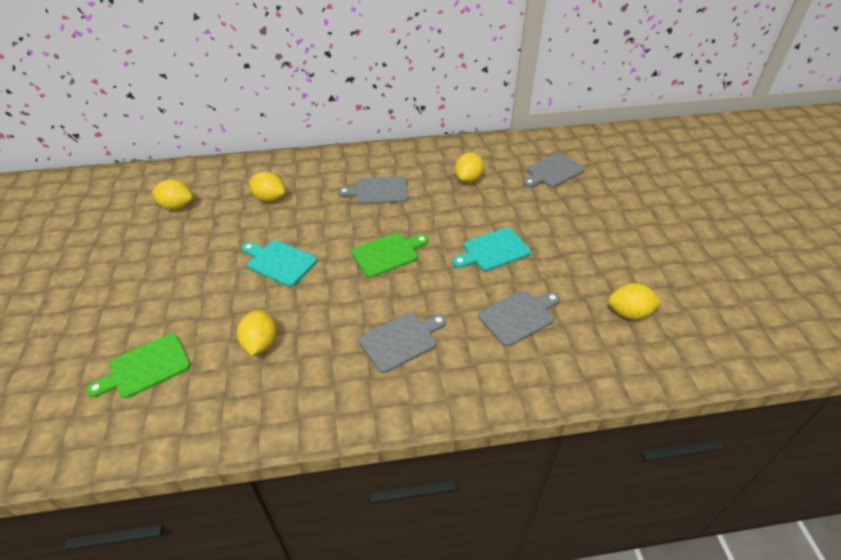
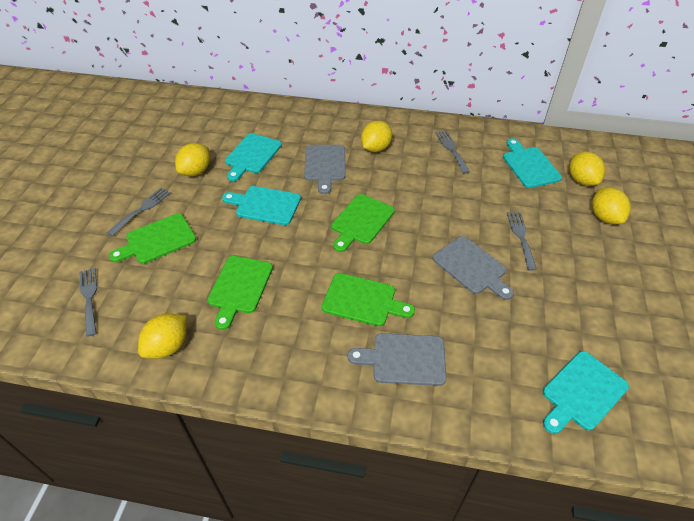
green cutting board: [86,334,191,398] [351,233,429,278] = 2 -> [109,213,196,264] [207,256,273,330] [322,273,415,326] [332,194,395,252] = 4
grey cutting board: [338,176,409,204] [359,313,447,373] [478,291,560,347] [523,153,585,188] = 4 -> [304,145,345,194] [348,333,447,386] [433,236,514,300] = 3
grey fork: none = 0 -> [79,268,97,337] [107,188,170,236] [436,131,470,173] [507,212,537,271] = 4
turquoise cutting board: [242,240,317,287] [453,228,531,271] = 2 -> [222,186,301,225] [225,133,282,181] [503,138,562,188] [543,351,629,434] = 4

